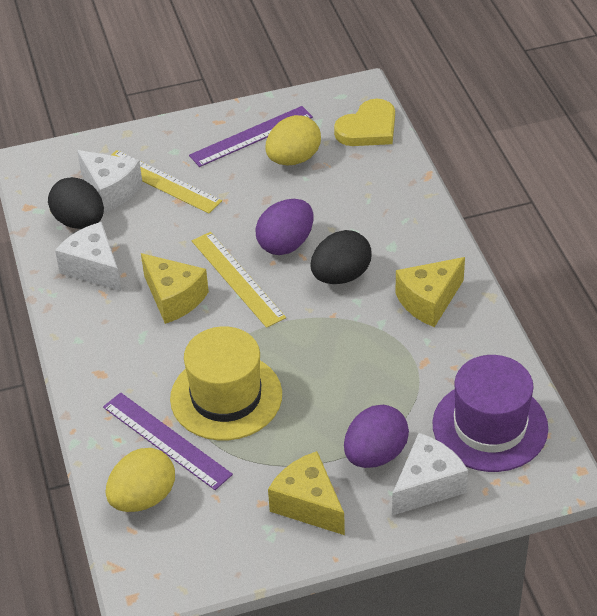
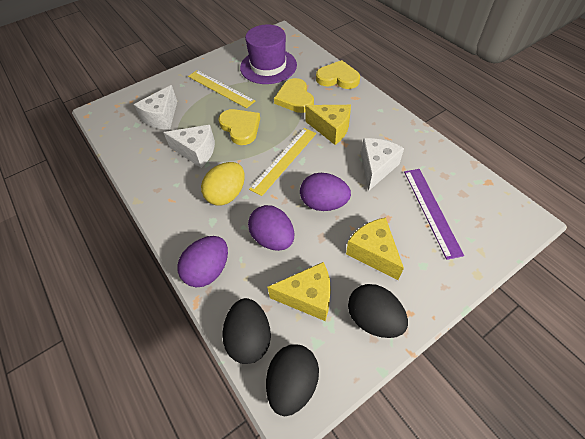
black egg: [48,177,104,229] [310,230,372,284] = 2 -> [222,298,271,364] [266,344,319,416] [348,284,408,338] = 3
purple egg: [255,199,314,255] [344,405,409,468] = 2 -> [177,236,228,287] [248,205,294,251] [300,173,351,211] = 3
purple ruler: [103,392,233,490] [189,106,313,167] = 2 -> [404,169,464,260] = 1
yellow egg: [106,448,175,512] [265,115,321,165] = 2 -> [201,162,245,205] = 1
yellow hat: [170,326,282,440] = 1 -> none = 0
yellow heart: [334,99,395,146] = 1 -> [218,109,260,145] [274,78,314,113] [316,60,360,89] = 3

